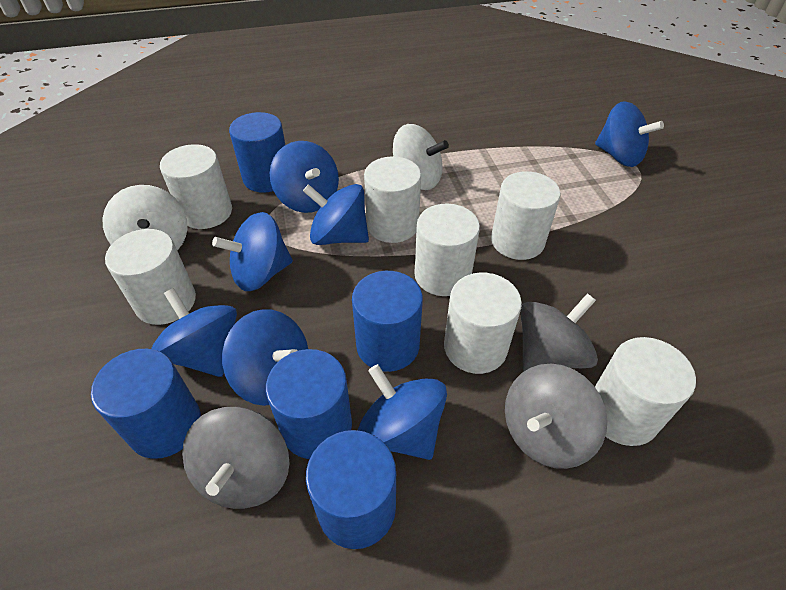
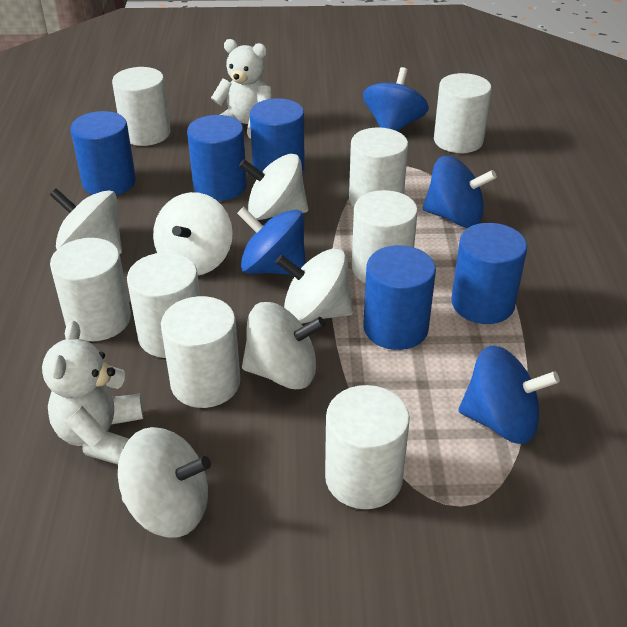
blue spinning top: [151,288,237,377] [212,212,293,291] [222,309,308,406] [270,141,339,213] [303,184,369,245] [358,364,447,460] [595,101,664,167] = 7 -> [237,207,306,275] [363,67,429,131] [423,156,497,228] [459,346,560,444] = 4
grey spinning top: [182,407,290,509] [505,364,608,469] [520,294,598,371] = 3 -> none = 0
white cylinder: [105,229,196,325] [160,144,232,229] [364,156,421,243] [414,204,480,296] [444,273,522,374] [491,171,561,260] [595,337,696,446] = 7 -> [50,238,131,341] [112,67,171,146] [127,252,200,358] [161,296,240,408] [325,385,410,509] [349,127,408,207] [352,190,418,283] [434,73,492,153] = 8
white spinning top: [102,185,187,250] [393,124,449,190] = 2 -> [50,188,122,254] [118,427,211,538] [153,192,233,275] [239,154,308,220] [242,302,325,389] [275,248,353,324] = 6
white teddy bear: none = 0 -> [42,321,143,464] [211,39,272,138] = 2

